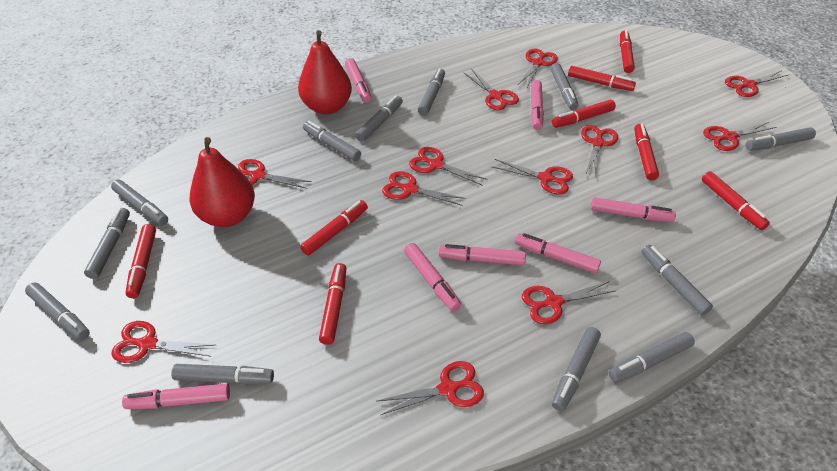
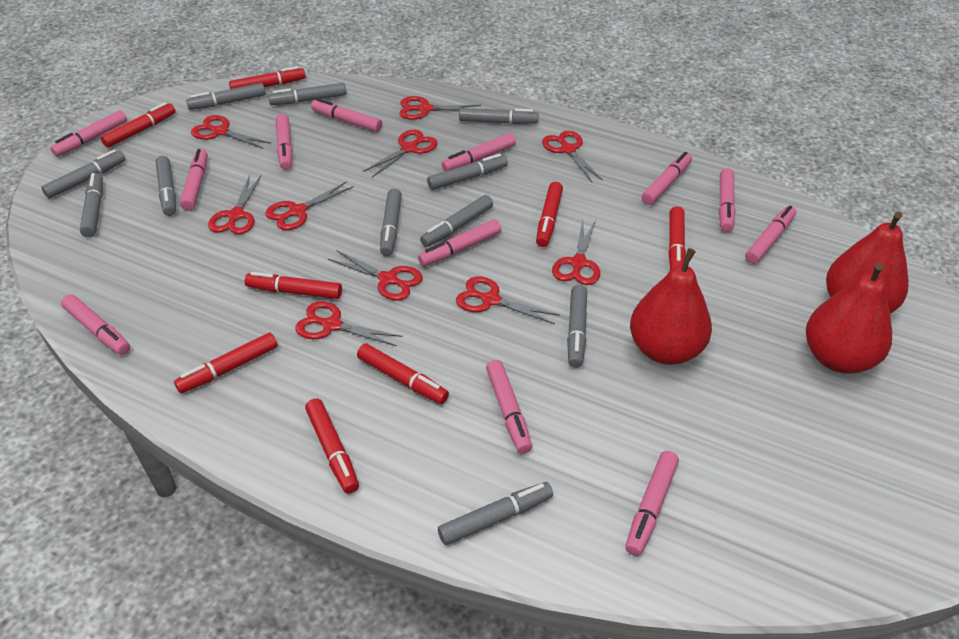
grey marker: [25,282,90,340] [84,208,130,279] [111,179,168,226] [171,364,274,384] [303,121,361,161] [355,95,403,142] [418,68,445,115] [550,63,579,110] [552,327,601,411] [608,332,695,382] [641,245,713,315] [746,127,816,151] = 12 -> [41,150,126,198] [80,173,103,237] [156,156,176,216] [186,83,266,110] [268,83,346,105] [380,189,402,256] [420,195,493,247] [427,154,508,190] [438,482,553,545] [459,108,538,124] [567,285,587,368] = 11
pink marker: [122,383,230,409] [345,58,372,103] [404,243,461,311] [439,244,526,265] [515,233,601,273] [531,80,544,130] [591,197,676,222] = 7 -> [50,110,127,156] [61,294,130,355] [180,149,208,211] [276,114,292,170] [311,98,382,132] [418,220,502,266] [442,133,516,171] [486,360,532,454] [625,451,679,556] [642,152,692,205] [719,168,736,232] [745,205,796,264] = 12
red pear: [190,137,255,227] [298,30,352,114] = 2 -> [630,248,712,365] [806,263,892,374] [826,212,909,314] = 3
red scissors: [112,321,214,363] [238,159,312,189] [377,361,484,415] [382,171,466,206] [409,147,488,186] [464,69,519,110] [491,159,573,195] [518,49,558,89] [522,281,616,324] [581,125,618,177] [703,122,776,151] [725,70,790,97] = 12 -> [191,115,270,149] [208,175,262,234] [265,181,354,230] [295,301,402,346] [328,250,423,301] [363,130,438,177] [399,96,481,120] [456,277,560,324] [542,131,603,182] [552,220,600,285] = 10

